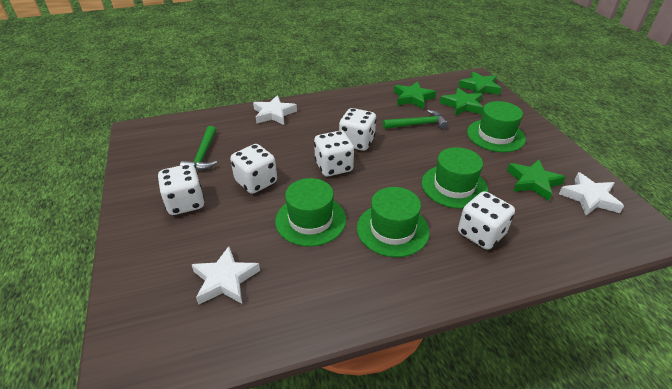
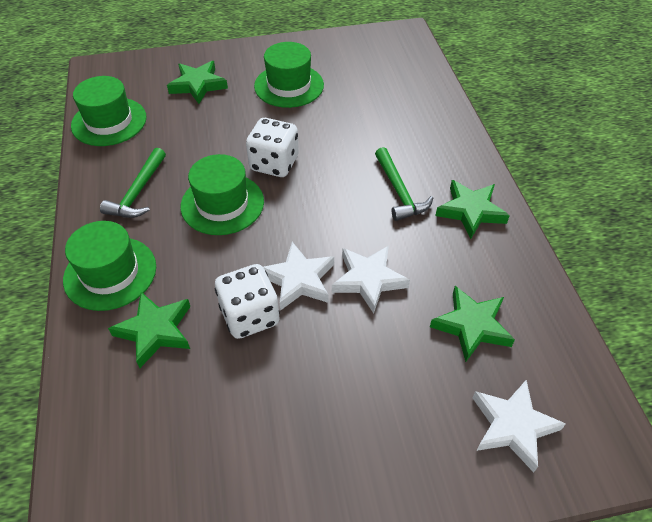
white dice: [158,164,205,215] [230,144,277,194] [314,131,354,176] [339,108,377,151] [458,191,515,250] = 5 -> [215,264,280,339] [246,118,299,177] = 2

